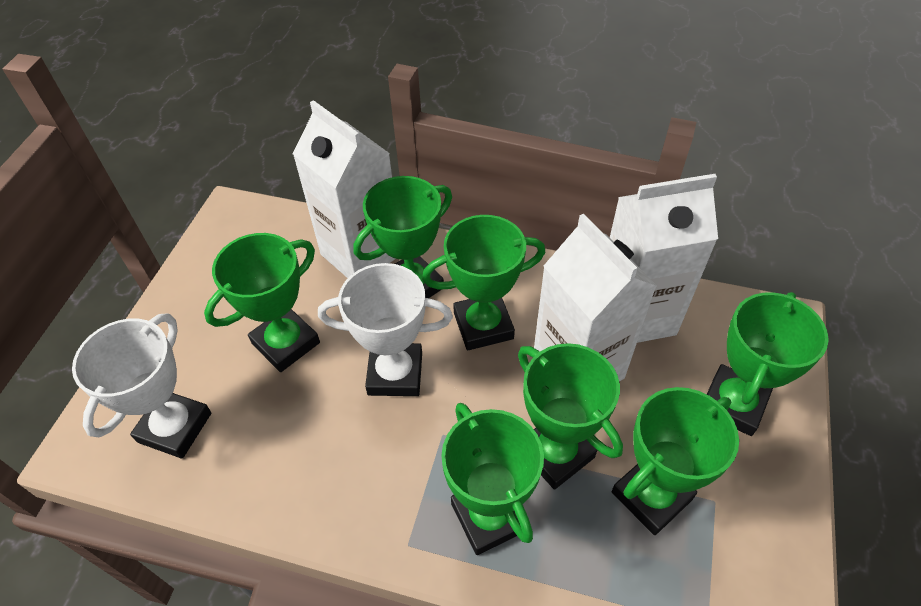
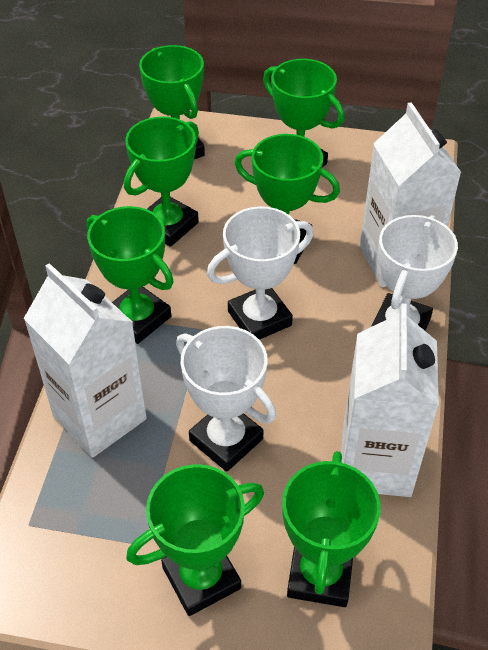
white trophy: [72,313,211,459] [318,263,453,396] = 2 -> [176,326,276,472] [207,206,313,340] [371,215,458,331] = 3

